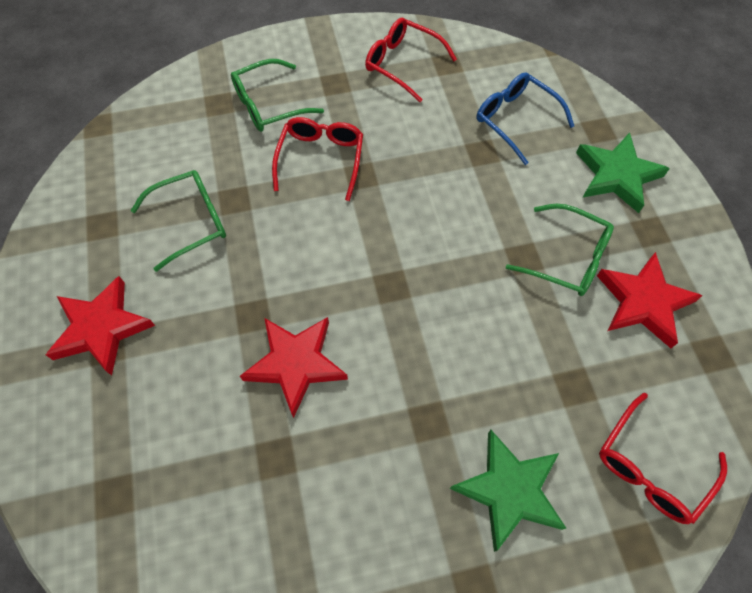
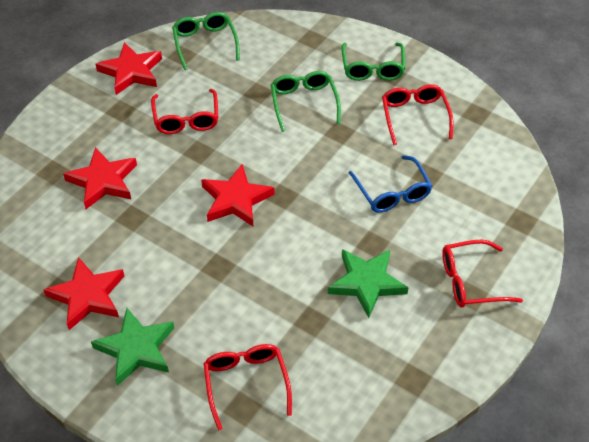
red glasses: [272,117,363,201] [365,18,457,102] [599,393,727,524] = 3 -> [151,89,218,134] [203,344,292,430] [382,84,454,145] [442,240,523,308] = 4
red star: [46,276,155,376] [240,317,348,418] [597,252,703,348] = 3 -> [43,257,124,330] [63,147,137,209] [95,42,162,95] [201,164,275,226] = 4

